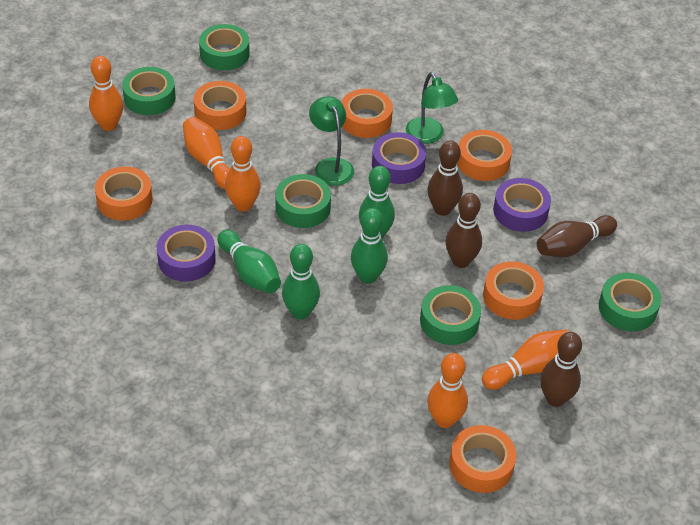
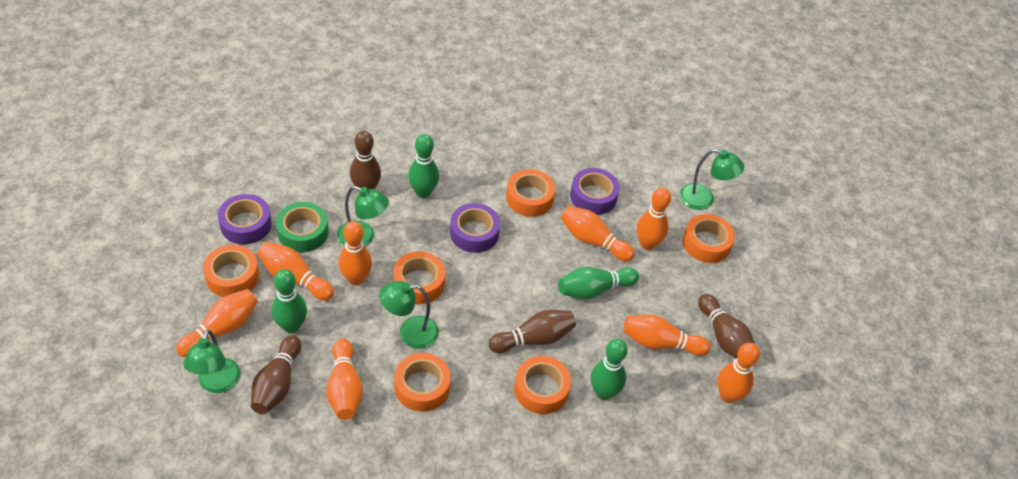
green lamp: [309,96,354,186] [406,72,458,144] = 2 -> [183,329,240,393] [337,186,389,247] [379,281,439,349] [680,149,744,210] = 4
green tape: [122,67,176,115] [199,24,250,70] [275,174,331,228] [420,285,481,345] [599,273,661,331] = 5 -> [276,202,328,252] = 1
orange bowling pin: [89,56,123,131] [183,117,230,190] [225,136,261,212] [427,353,468,428] [482,330,569,390] = 5 -> [176,289,258,357] [257,242,334,300] [326,339,363,420] [338,221,372,285] [560,206,635,261] [623,314,710,356] [637,188,671,250] [717,343,760,403] = 8

